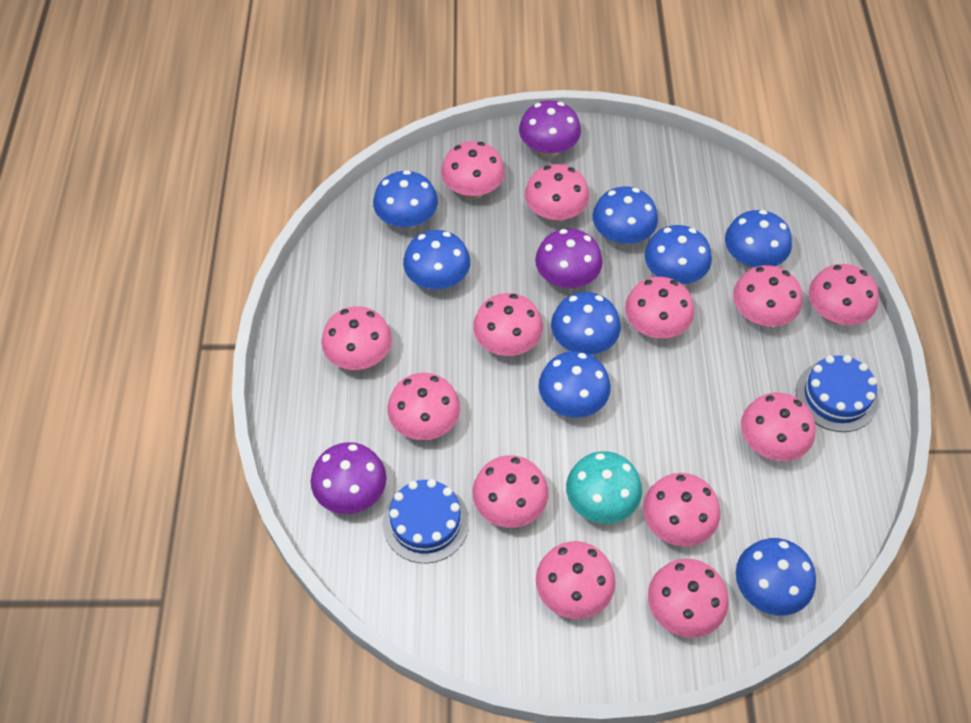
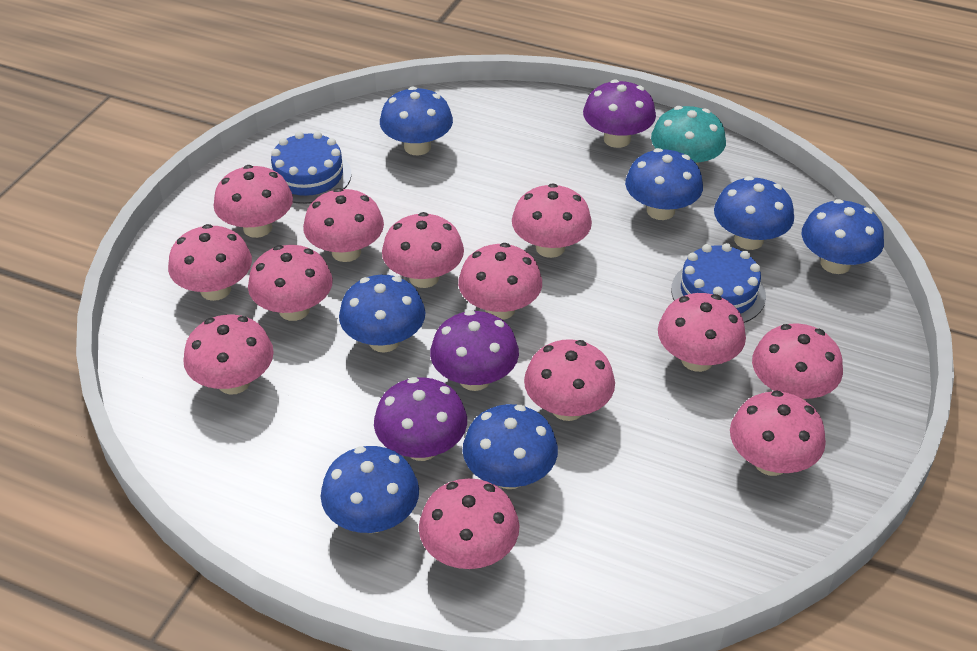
blue mushroom: [373,170,438,229] [403,230,470,290] [539,351,611,418] [551,292,621,355] [592,187,658,245] [645,225,712,284] [725,210,792,269] [736,538,816,616] = 8 -> [321,446,419,533] [339,275,425,353] [380,87,453,155] [462,404,558,489] [625,148,703,220] [714,176,794,250] [801,199,884,274] = 7

